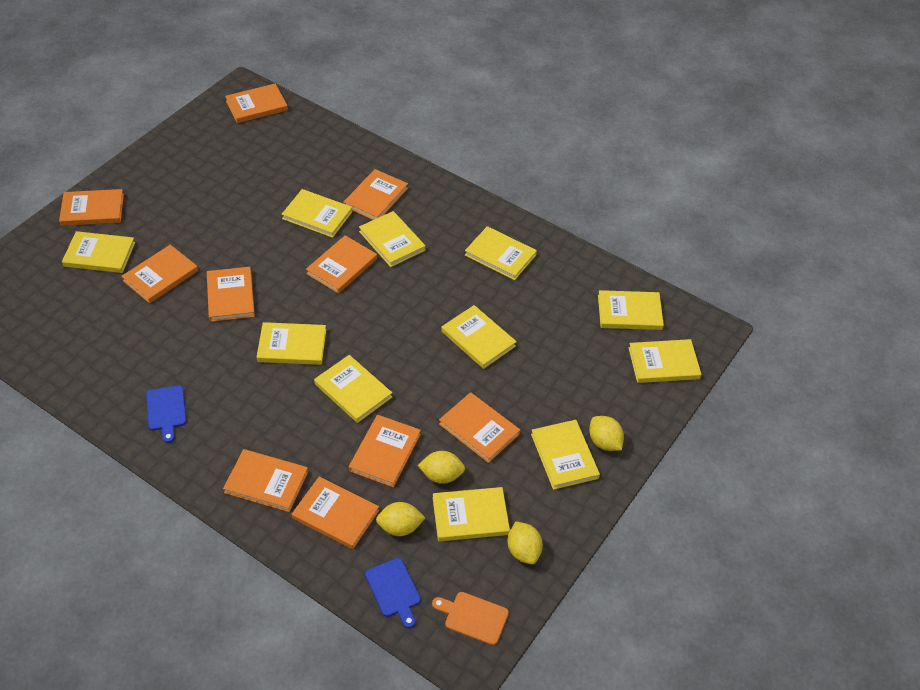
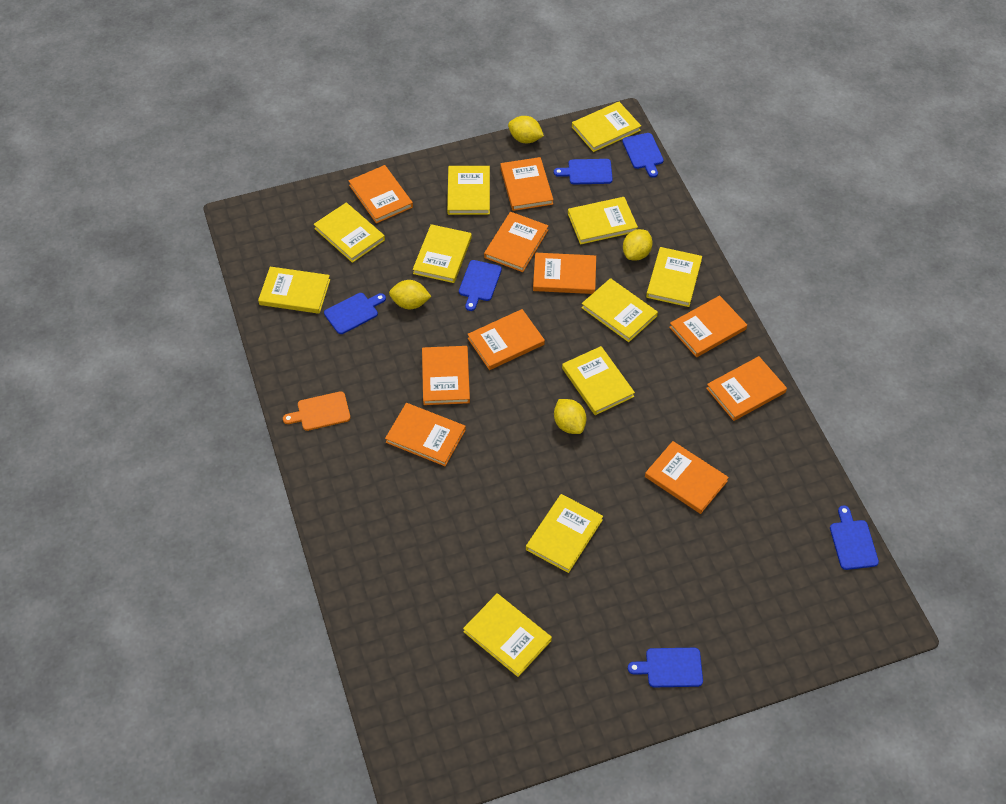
blue cutting board: [146,385,186,443] [365,558,421,628] = 2 -> [324,293,386,334] [459,260,502,311] [554,159,613,184] [622,133,664,178] [628,648,703,687] [830,505,879,570] = 6

